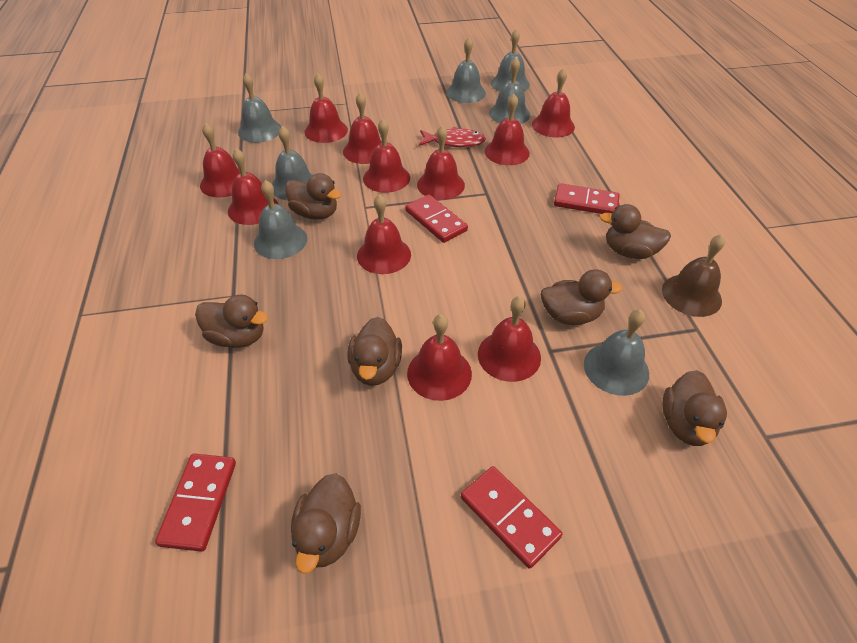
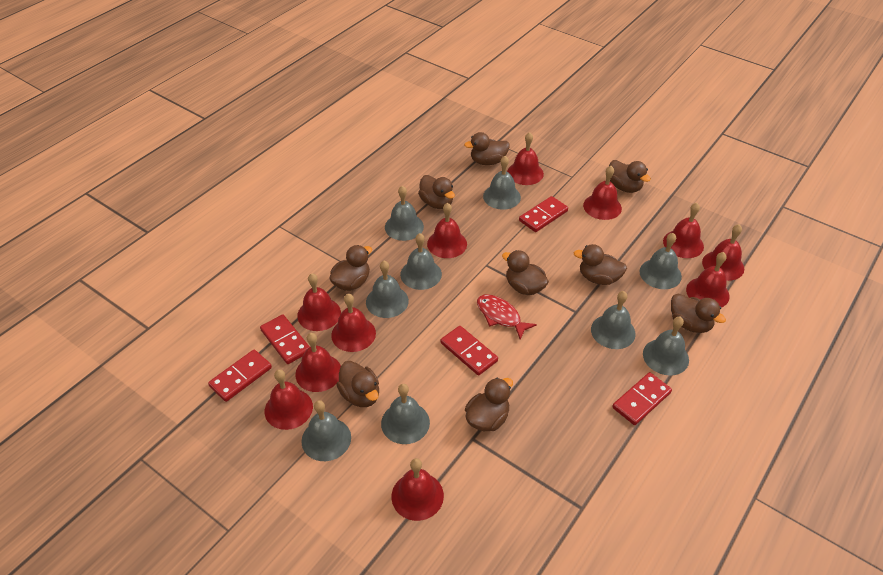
brown bell: [662,234,725,317] = 1 -> none = 0
brown duck: [195,295,268,348] [285,173,342,220] [291,473,361,574] [348,317,402,386] [541,269,623,325] [599,204,671,259] [662,370,727,446] = 7 -> [329,245,372,291] [336,361,379,407] [418,175,455,209] [464,132,510,165] [465,378,513,431] [502,250,549,295] [574,244,627,285] [609,160,651,193] [671,293,726,333] = 9
grey bell: [238,73,281,143] [254,180,307,259] [272,126,313,200] [446,37,486,103] [489,57,530,124] [491,29,530,92] [584,309,649,396] = 7 -> [302,400,351,461] [366,261,409,318] [381,384,430,444] [385,186,424,241] [400,233,442,290] [483,156,521,210] [591,291,636,349] [640,233,682,289] [643,317,689,376] = 9
red domino: [155,454,236,552] [405,194,468,243] [461,466,563,569] [554,183,620,214] = 4 -> [208,350,272,402] [260,315,310,364] [440,326,498,376] [519,196,568,232] [612,372,672,425] = 5

